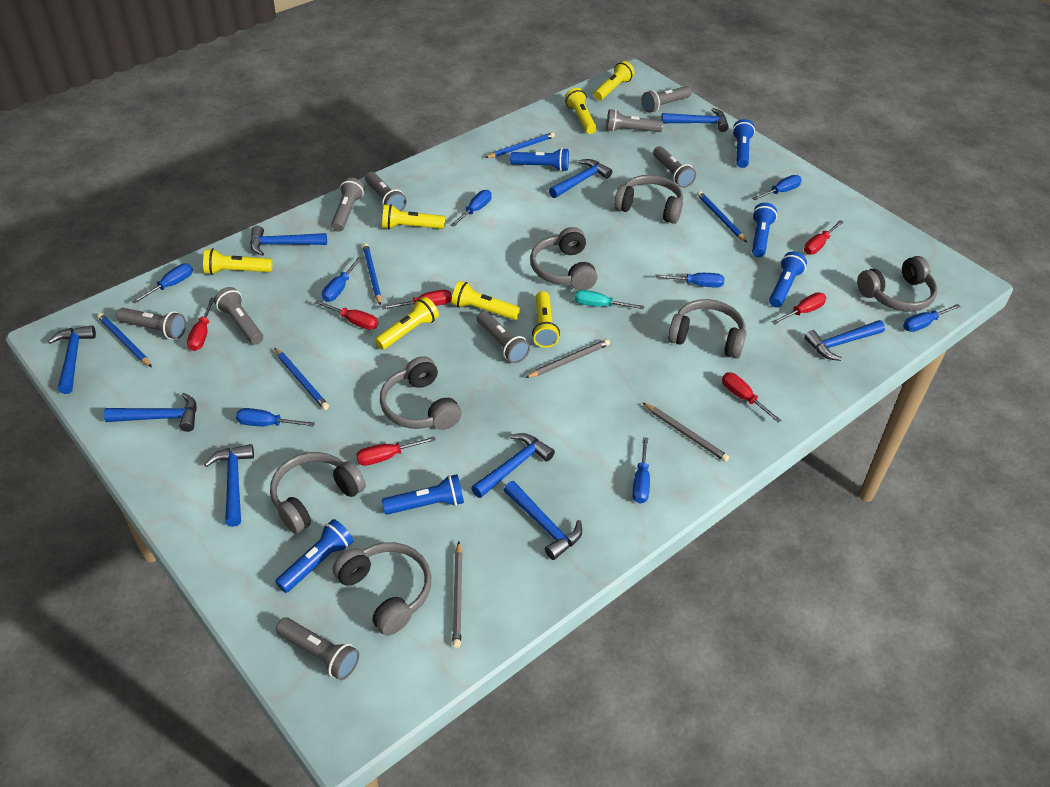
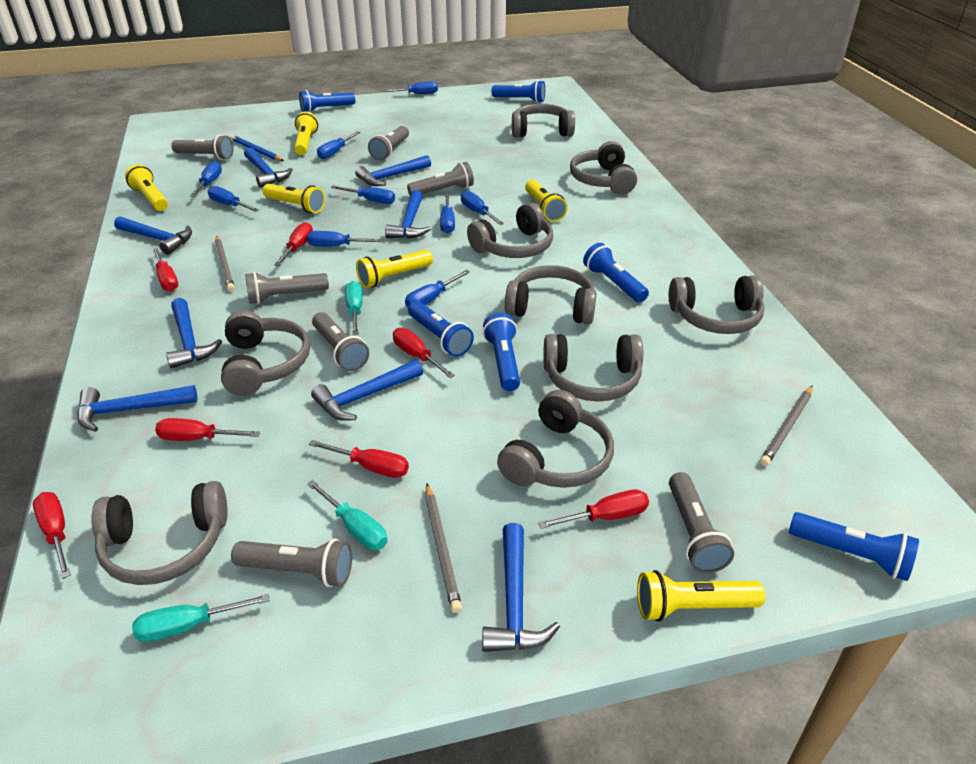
blue hammer: [48,325,96,394] [104,393,197,432] [204,444,254,527] [250,226,327,256] [471,433,555,498] [504,481,582,560] [549,159,612,198] [661,108,729,132] [804,320,885,361] = 9 -> [77,385,197,432] [114,216,192,255] [166,298,222,369] [244,147,293,188] [311,360,423,421] [355,155,431,186] [385,190,431,239] [482,523,560,652] = 8
blue pencil: [97,313,152,367] [274,347,329,410] [363,243,381,305] [485,132,555,158] [697,191,747,242] = 5 -> [231,135,284,161] = 1
blue screwdriver: [132,263,193,304] [236,408,315,427] [322,257,362,302] [451,190,491,227] [632,437,650,504] [656,273,724,288] [753,175,802,200] [903,304,961,332] = 8 -> [190,161,222,197] [208,186,259,212] [307,231,384,246] [317,131,361,159] [331,185,395,204] [383,81,438,94] [405,270,470,308] [440,194,455,233] [461,190,504,225] = 9
grey flashlight: [116,308,186,339] [214,287,263,345] [276,617,360,680] [331,177,365,232] [365,172,407,211] [477,311,530,363] [606,109,663,132] [641,86,691,113] [653,146,696,188] = 9 -> [171,135,233,160] [231,538,352,587] [245,272,329,304] [312,312,369,371] [368,126,409,160] [407,162,474,195] [669,472,734,573] = 7
grey headphones: [270,452,366,534] [333,542,431,636] [380,356,462,430] [530,227,597,290] [614,175,683,224] [668,299,746,359] [857,256,937,312] = 7 -> [91,481,228,585] [221,310,310,396] [467,203,553,258] [497,390,614,488] [505,265,597,324] [512,104,575,137] [543,334,643,401] [570,141,637,194] [669,275,765,334] = 9
turquoise screwdriver: [574,290,644,309] = 1 -> [132,594,270,642] [307,480,387,550] [345,281,363,335] = 3
yellow flashlight: [203,248,272,275] [375,297,439,350] [382,204,445,229] [451,281,520,320] [532,291,560,348] [565,88,597,134] [594,61,634,101] = 7 -> [125,164,168,211] [262,184,325,213] [294,111,318,155] [356,250,433,288] [525,180,568,222] [637,570,766,622] = 6

